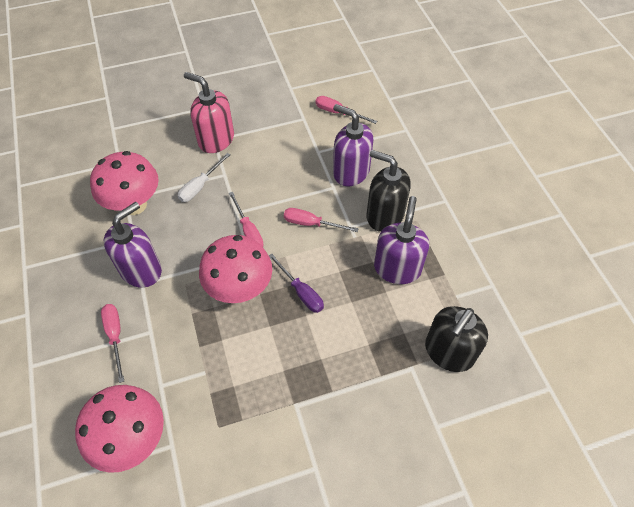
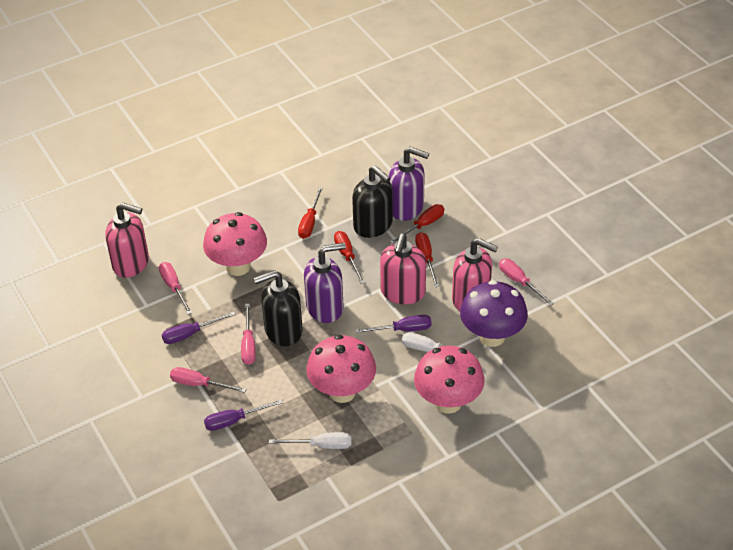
pink soap dispenser: [184,72,234,153] = 1 -> [105,203,149,278] [380,234,426,304] [452,238,498,311] = 3
purple mushroom: none = 0 -> [460,280,528,347] = 1
purple screwdriver: [269,254,324,313] = 1 -> [162,312,236,344] [204,399,283,431] [355,315,432,333] = 3
purple soap dispenser: [104,202,162,288] [333,104,373,186] [374,196,429,284] = 3 -> [304,243,346,323] [389,147,429,221] = 2
red screwdriver: none = 0 -> [298,187,323,239] [334,231,365,284] [390,204,444,244] [415,232,439,287] = 4
white screwdriver: [178,153,231,202] = 1 -> [269,432,351,449] [402,332,478,358] = 2

